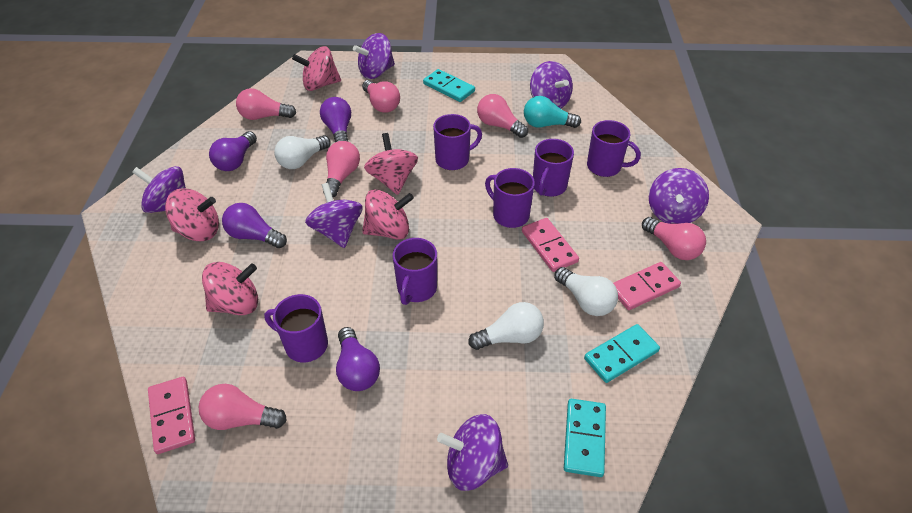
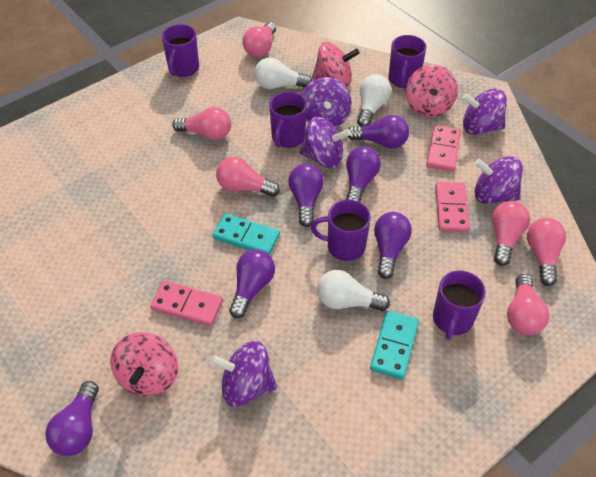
pink spinning top: [165,188,219,241] [202,262,258,315] [292,46,341,91] [362,189,414,240] [364,133,418,195] = 5 -> [110,332,178,396] [312,42,360,87] [406,65,458,117] = 3
purple light bulb: [209,131,257,171] [222,203,287,248] [320,97,351,143] [336,327,380,391] = 4 -> [45,381,99,456] [229,249,275,318] [288,164,324,227] [346,146,381,202] [348,115,409,148] [374,212,412,279] = 6
purple mug: [264,294,328,362] [393,238,437,305] [433,114,482,170] [485,168,535,228] [533,139,574,197] [587,120,641,177] = 6 -> [162,24,199,77] [269,92,307,148] [311,200,371,261] [389,35,426,88] [433,271,486,340] = 5
purple spinning top: [132,166,186,213] [305,183,363,248] [353,33,395,79] [437,414,508,491] [530,61,573,109] [649,168,709,224] = 6 -> [210,341,277,407] [300,117,351,169] [301,77,352,128] [462,88,507,135] [475,156,523,204] = 5
turquoise domino: [423,69,475,102] [564,399,606,477] [584,324,660,383] = 3 -> [213,214,280,255] [370,311,419,379] = 2
turquoise light bulb: [524,96,581,128] = 1 -> none = 0

